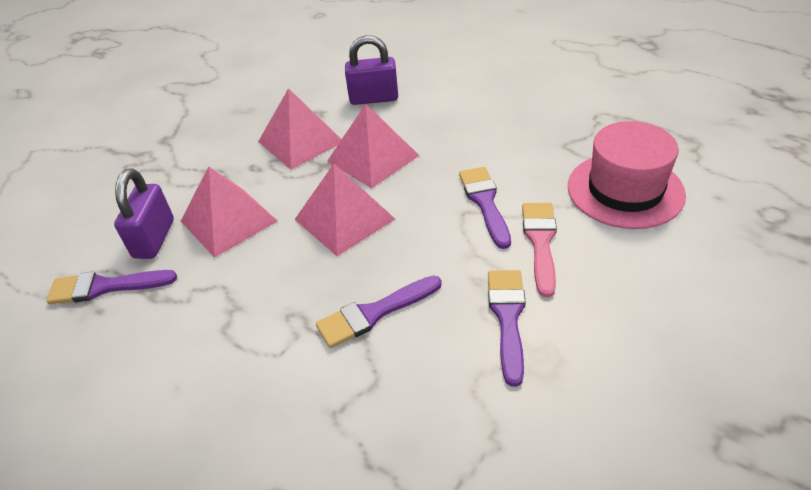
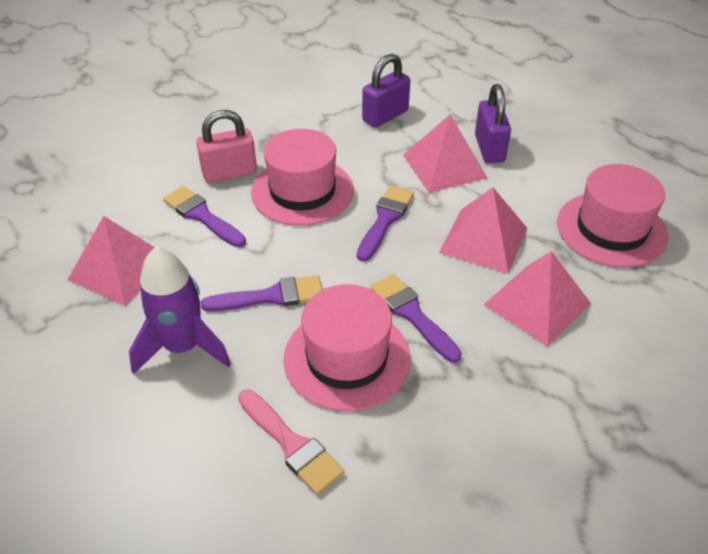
pink hat: [568,121,686,229] = 1 -> [251,129,354,226] [284,284,411,411] [557,164,668,268] = 3
pink padlock: none = 0 -> [196,110,257,183] = 1
purple rocket: none = 0 -> [129,246,231,374] = 1

